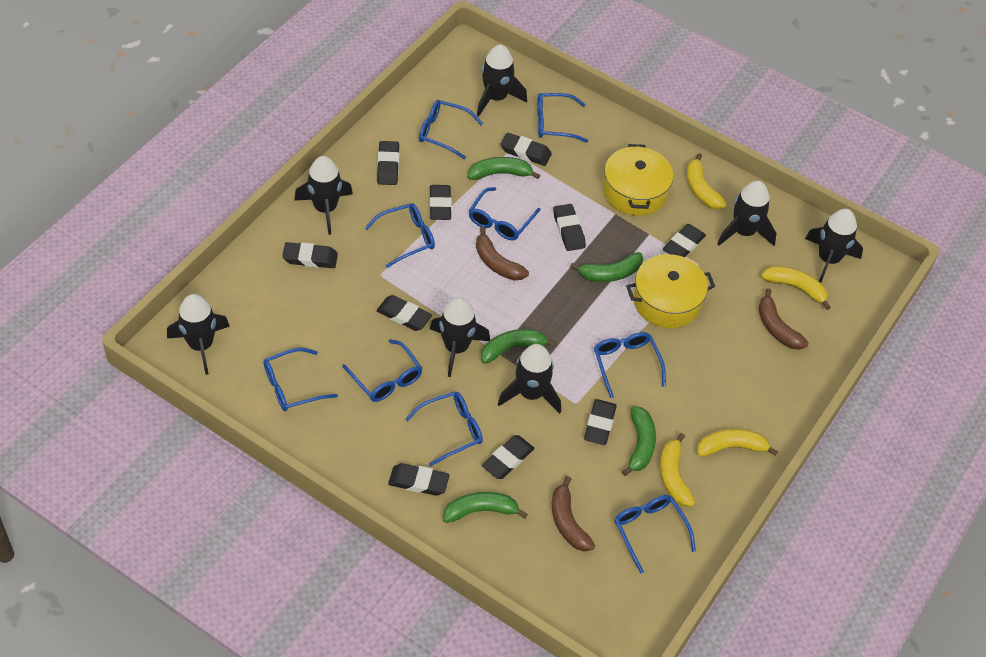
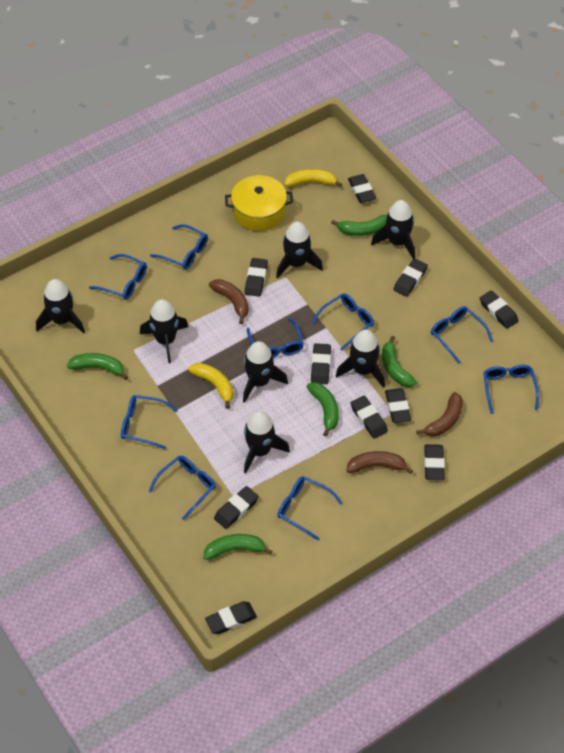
yellow banana: [660,433,695,506] [687,153,727,209] [697,429,778,456] [761,266,831,310] = 4 -> [189,363,233,409] [284,169,342,187] = 2
yellow pot: [603,144,673,216] [626,254,715,328] = 2 -> [225,175,293,231] = 1

